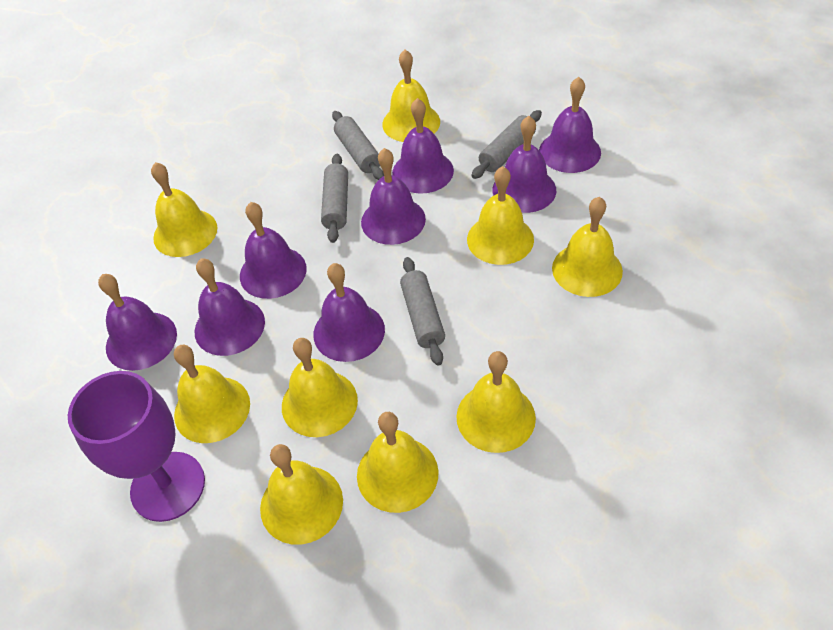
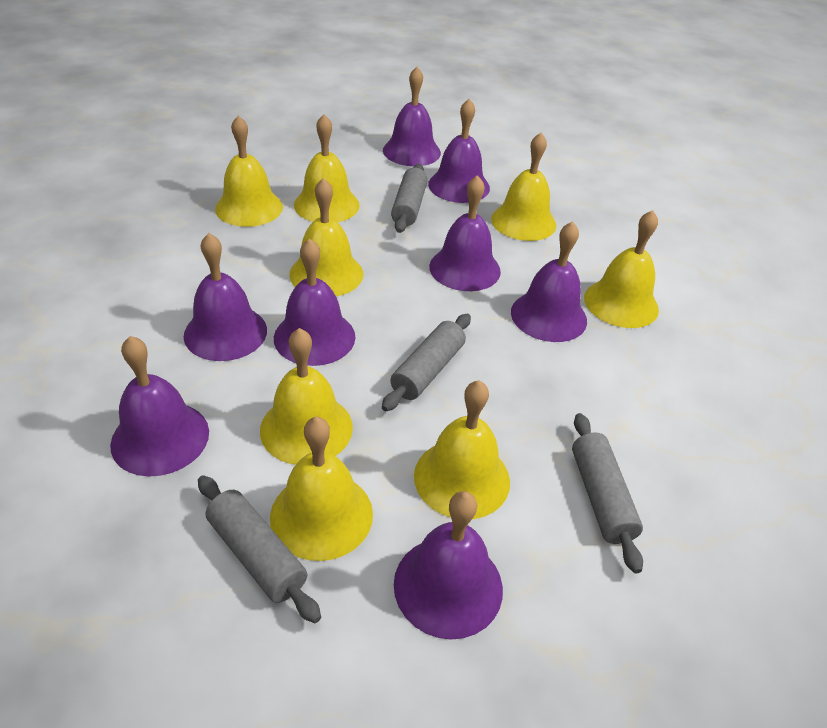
purple goblet: [68,371,205,522] = 1 -> none = 0
yellow bell: [151,162,217,257] [174,345,250,443] [260,444,343,545] [282,338,358,437] [357,412,439,513] [382,49,440,142] [456,351,536,453] [467,166,534,265] [552,197,623,297] = 9 -> [215,116,283,227] [260,328,353,465] [270,417,373,561] [289,178,363,296] [294,114,360,222] [414,380,510,519] [491,133,556,241] [584,210,659,328] = 8

